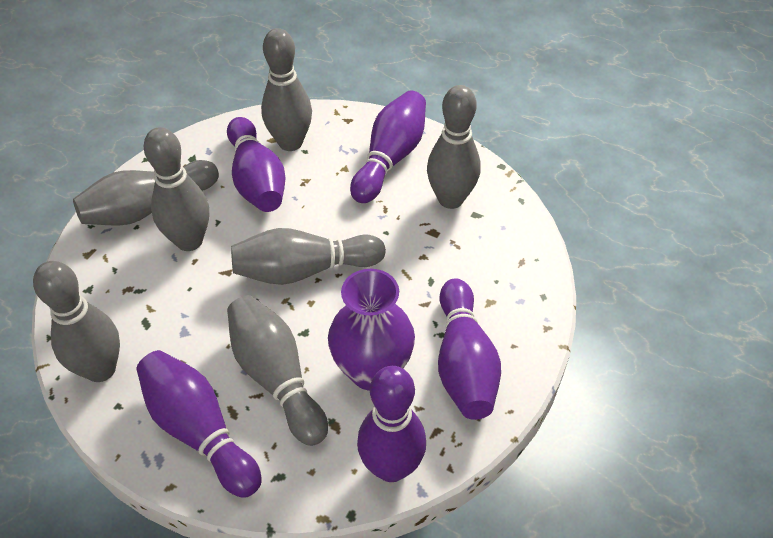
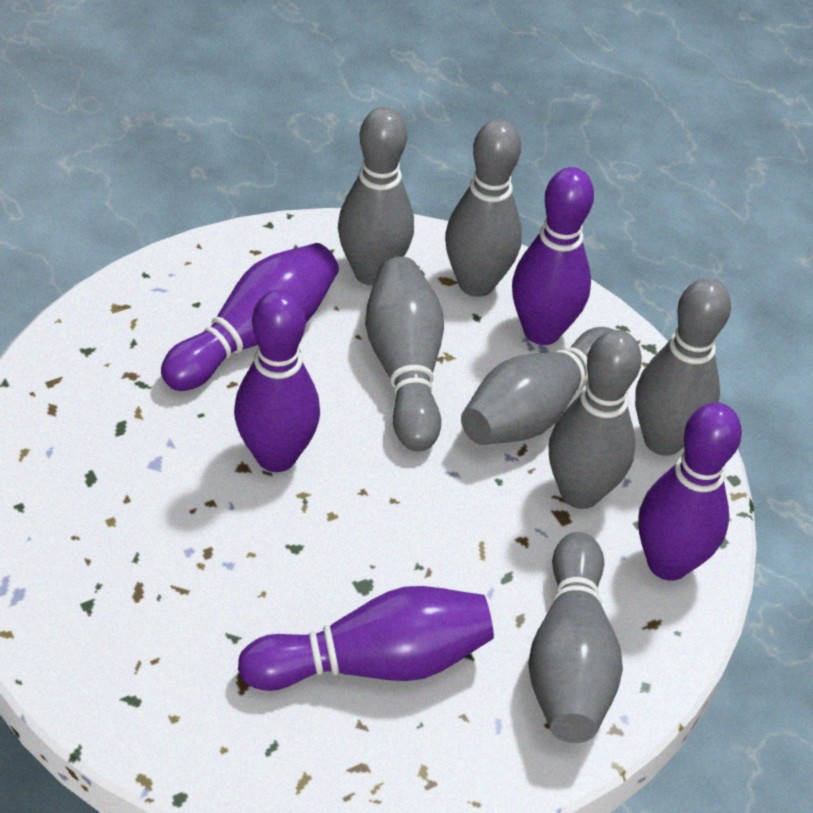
purple vase: [328,269,415,391] = 1 -> none = 0

